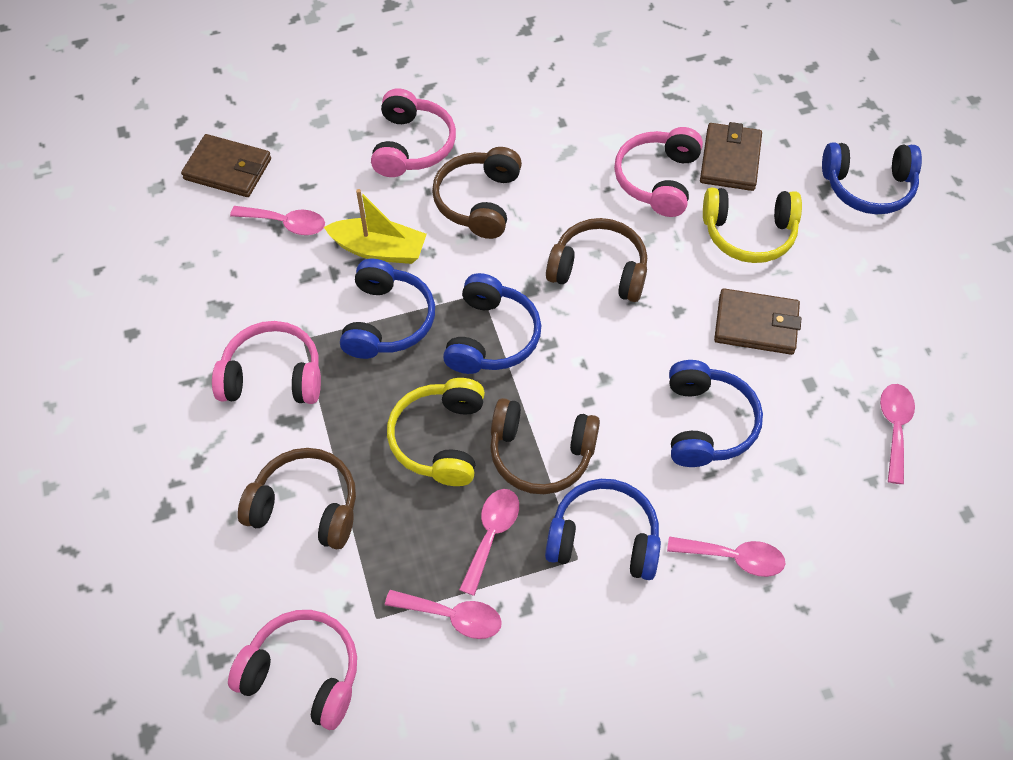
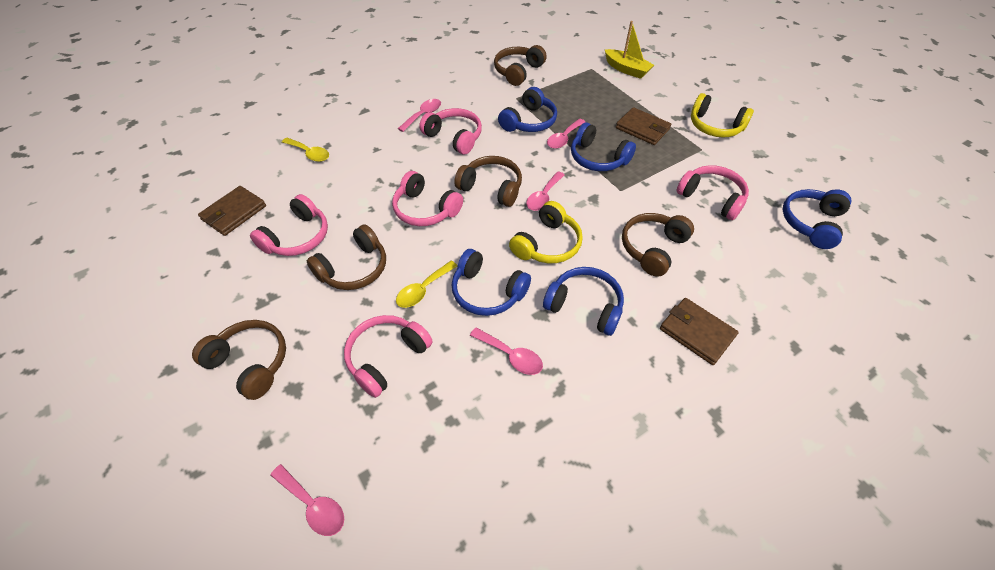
brown headphones: [238,448,356,549] [432,147,522,239] [490,398,600,494] [546,218,647,302] = 4 -> [192,320,286,400] [307,224,386,290] [454,156,522,207] [494,45,547,86] [622,213,694,277] = 5
pink headphones: [212,321,321,404] [228,610,357,730] [371,88,456,177] [614,127,703,217] = 4 -> [250,194,328,256] [344,315,433,398] [392,171,463,226] [419,108,482,155] [677,165,749,220] = 5
yellow spoon: none = 0 -> [282,138,329,162] [396,261,458,308] = 2

